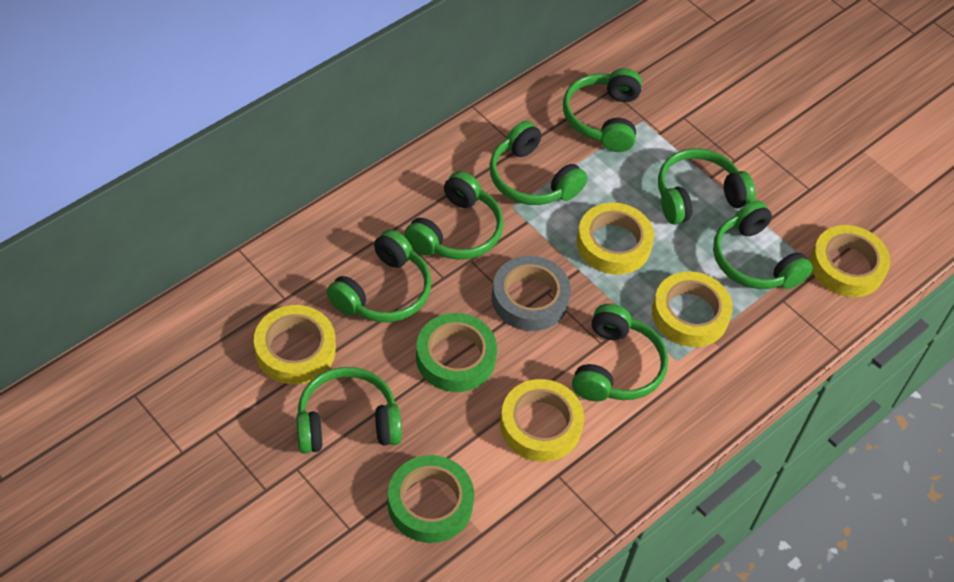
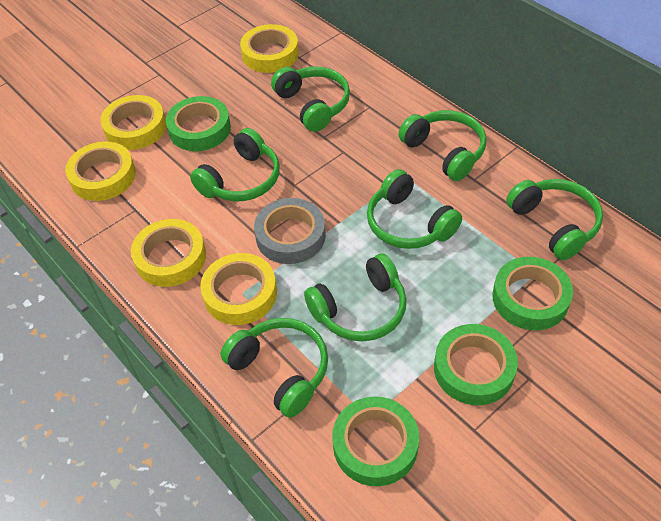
green headphones: [296,367,402,454] [327,229,431,322] [404,171,504,260] [490,121,587,205] [563,68,642,152] [572,304,668,401] [658,148,756,225] [713,200,813,289] = 8 -> [190,128,280,201] [220,318,328,418] [271,66,350,132] [304,253,407,341] [367,169,462,249] [398,110,487,181] [506,179,603,260] = 7
green tape: [388,455,474,543] [416,313,497,392] = 2 -> [166,96,231,151] [332,396,419,486] [434,324,518,405] [492,257,573,330] = 4

